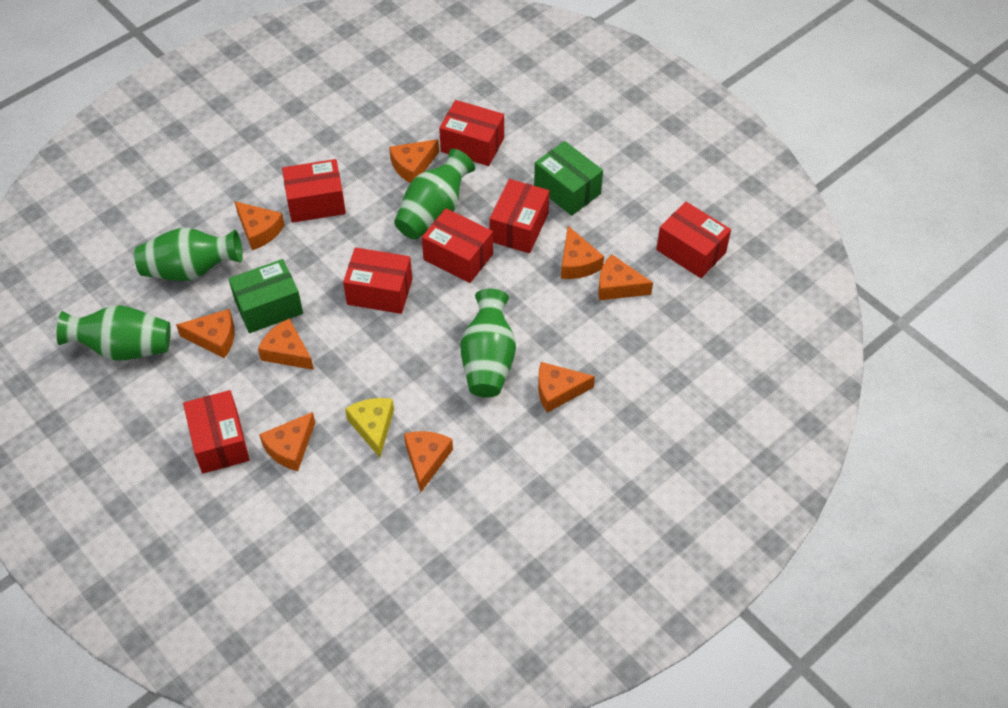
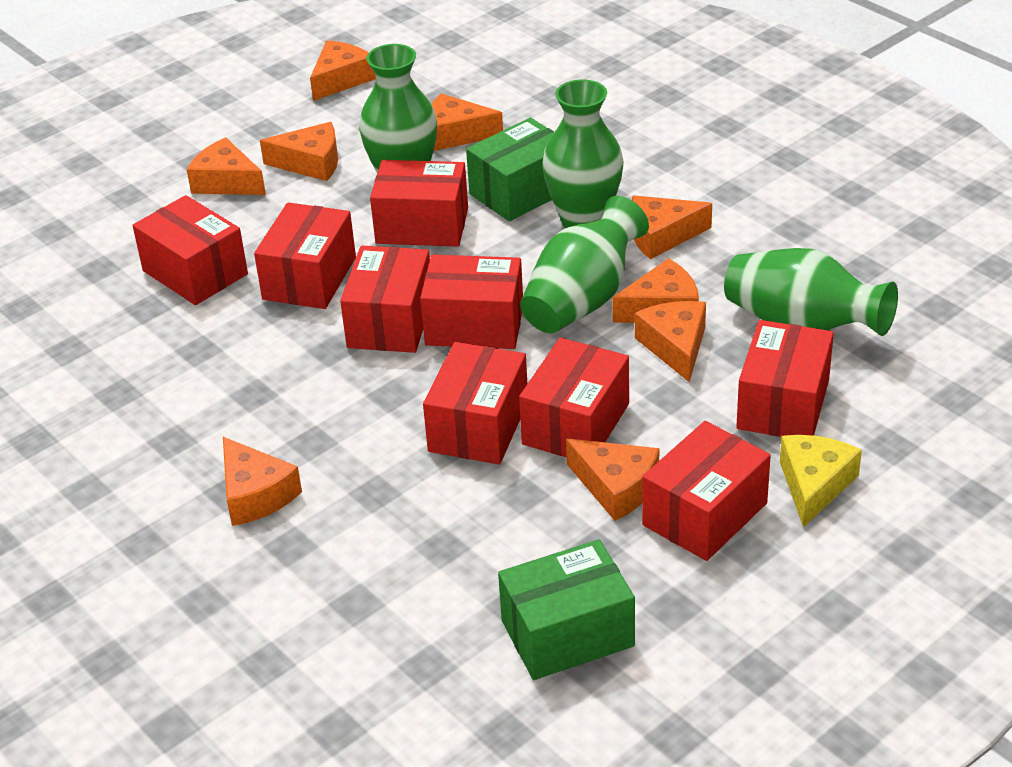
red box: [183,390,250,474] [282,159,346,223] [343,247,412,314] [422,208,493,283] [439,100,504,166] [489,179,549,253] [656,202,731,278] = 7 -> [133,195,248,305] [254,202,356,309] [340,246,430,353] [370,160,468,247] [420,255,523,349] [423,342,527,464] [519,338,629,457] [642,421,771,561] [736,320,834,437] = 9

